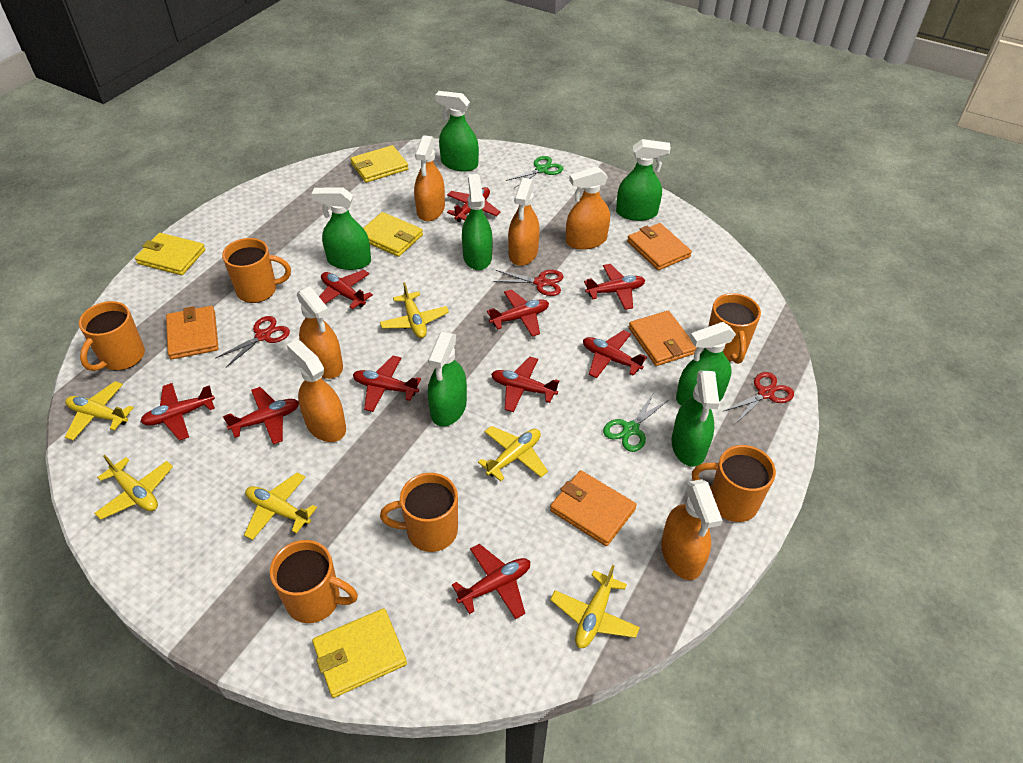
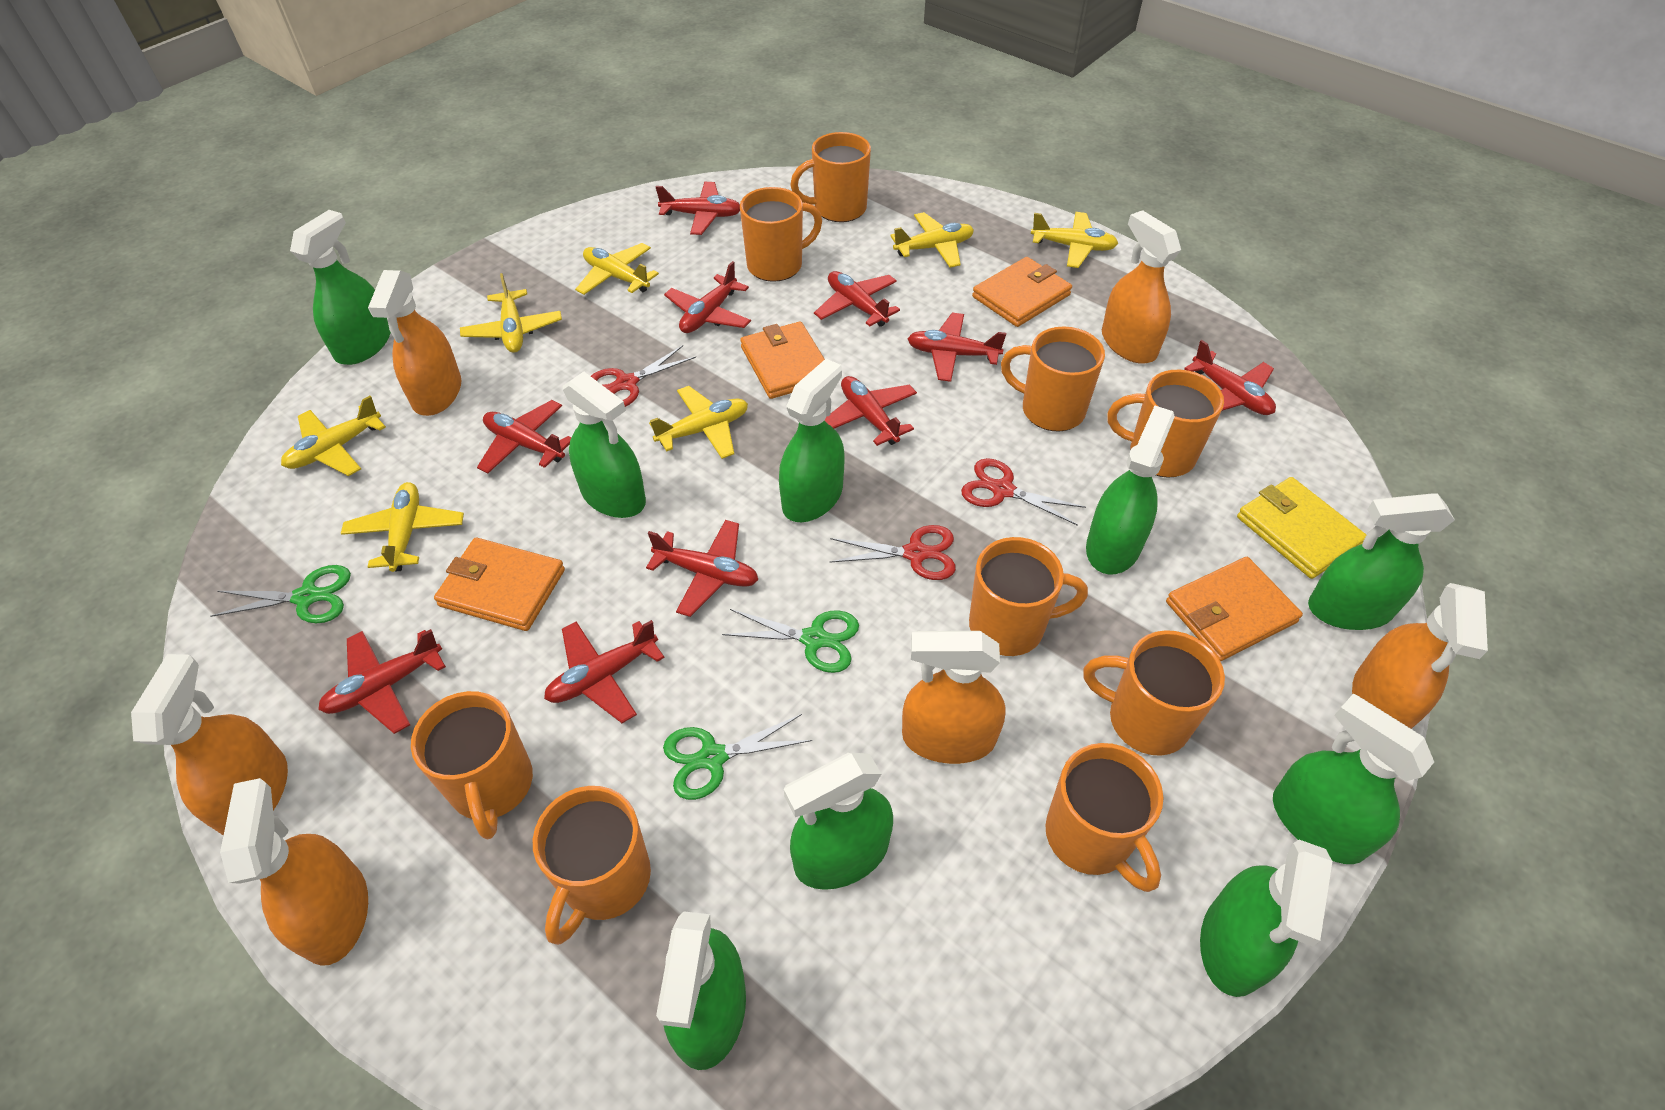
green scissors: [506,156,563,188] [603,392,669,452] = 2 -> [210,565,351,623] [663,714,812,800] [722,609,859,673] = 3
green spray bottle: [312,187,371,270] [428,332,467,427] [435,91,479,172] [462,174,492,270] [616,139,671,221] [672,371,719,467] [676,322,736,406] = 7 -> [290,210,391,365] [563,372,646,518] [656,911,746,1070] [779,359,844,522] [784,753,893,890] [1086,406,1175,574] [1200,840,1332,997] [1273,694,1434,864] [1308,493,1455,630] = 9
orange mug: [79,301,145,371] [222,238,291,303] [270,540,358,623] [380,473,458,552] [692,445,776,522] [708,293,761,364] = 6 -> [411,691,533,840] [533,786,651,945] [740,187,822,282] [790,132,871,222] [969,537,1088,656] [1001,326,1105,432] [1045,743,1164,892] [1083,630,1225,756] [1108,370,1224,478] = 9
yellow plane: [65,381,134,440] [94,455,173,520] [244,472,317,540] [380,282,449,338] [478,426,548,481] [550,565,640,648] = 6 -> [281,396,386,476] [341,482,464,572] [460,273,562,353] [575,243,659,295] [649,386,748,459] [890,212,974,268] [1031,212,1118,268] = 7
yellow wallet: [135,233,206,275] [312,608,407,698] [350,145,409,183] [363,212,423,257] = 4 -> [1237,477,1366,579] = 1

